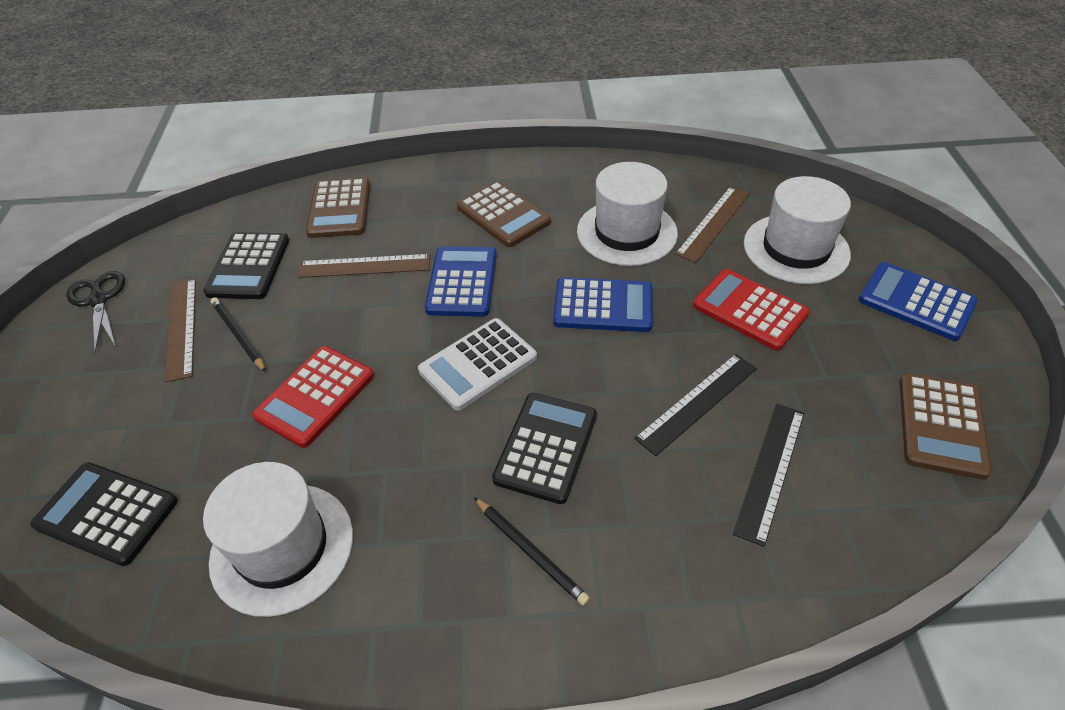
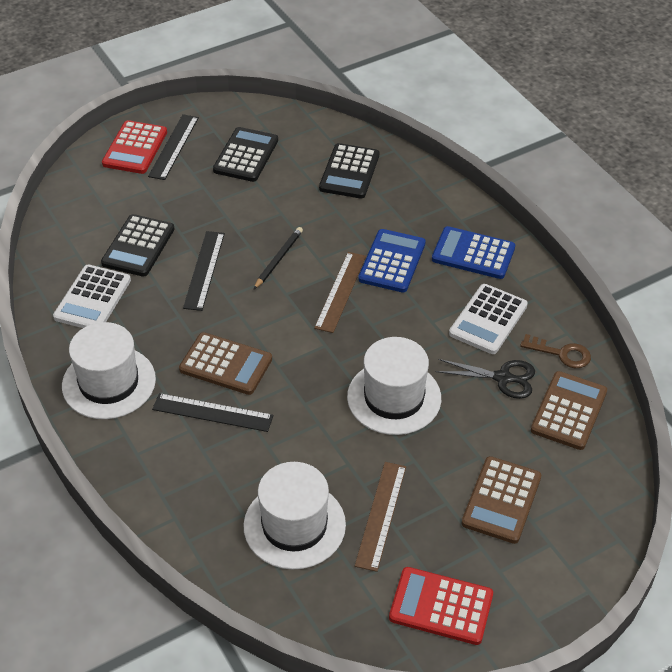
black pencil: [210,297,266,372] [474,497,590,606] = 2 -> [254,227,303,289] = 1
black ruler: [634,354,757,456] [733,403,804,547] = 2 -> [148,114,199,180] [152,393,273,432] [183,231,225,311] = 3
blue calculator: [425,246,497,317] [553,277,653,332] [859,262,978,341] = 3 -> [358,229,426,292] [432,226,515,279] = 2
brown key: none = 0 -> [520,334,591,368] = 1
brown ruler: [165,278,196,382] [297,254,430,278] [675,186,750,263] = 3 -> [314,252,366,333] [355,462,406,572] = 2
white calculator: [418,318,537,411] = 1 -> [53,265,131,328] [449,284,528,354] = 2

